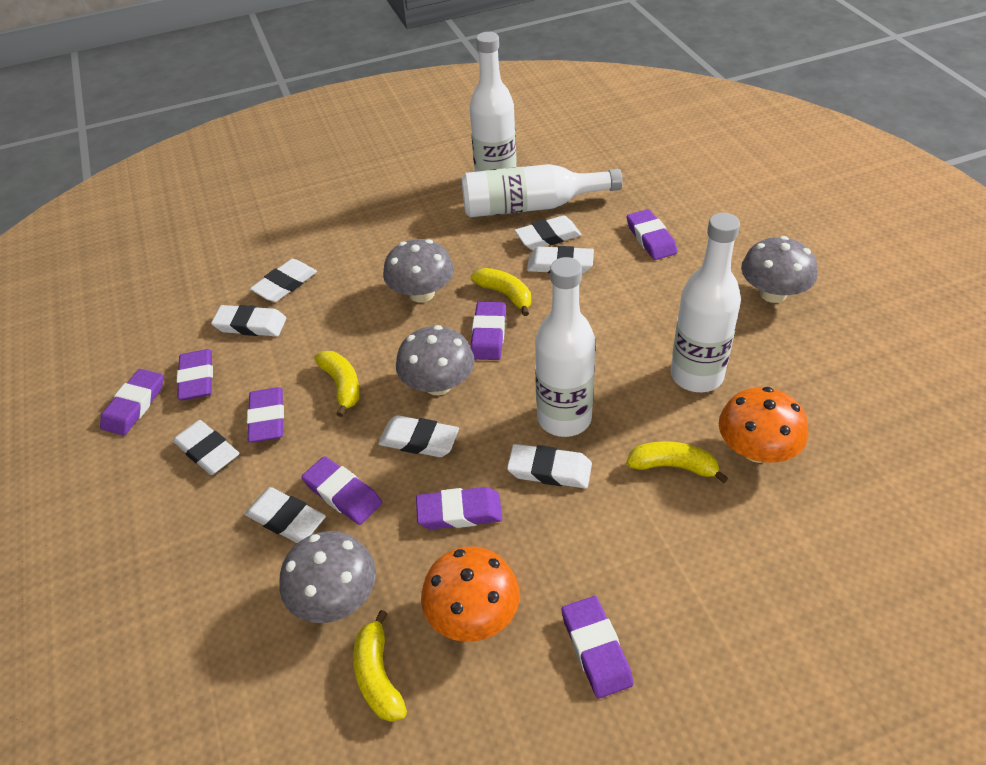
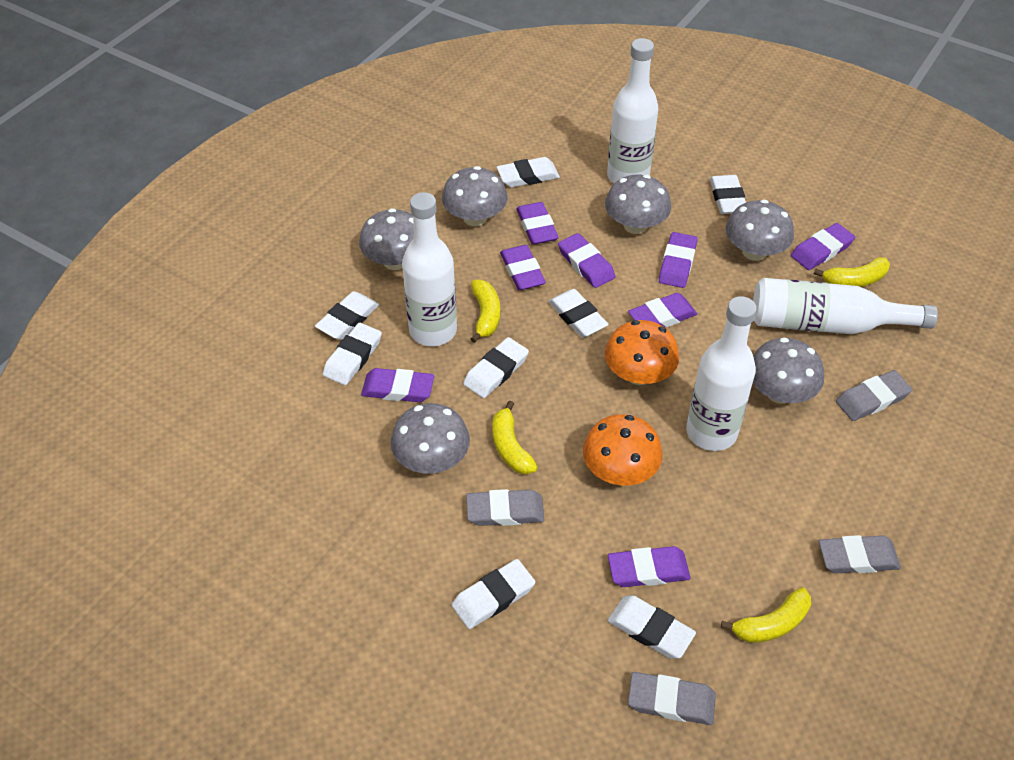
grey eraser: none = 0 -> [466,489,545,526] [628,672,716,725] [819,535,901,574] [836,370,912,421] = 4
grey mushroom: [279,531,376,623] [383,239,454,302] [396,325,475,395] [741,236,818,303] = 4 -> [359,208,414,270] [391,403,470,474] [442,166,508,226] [605,175,671,234] [726,200,794,261] [753,337,824,404] = 6

